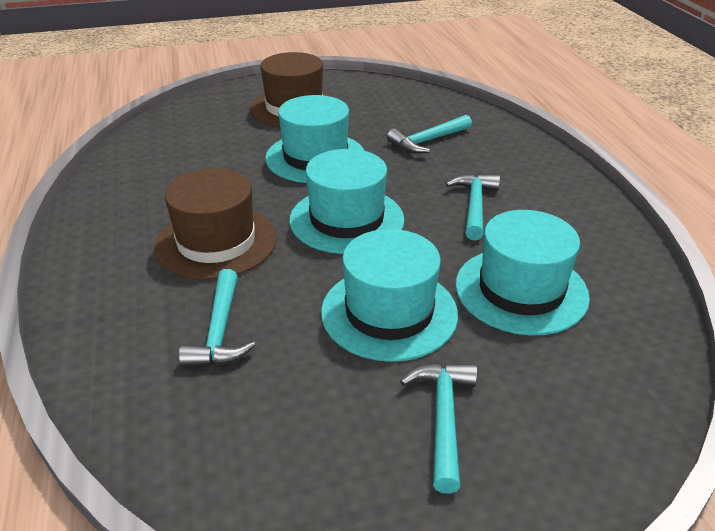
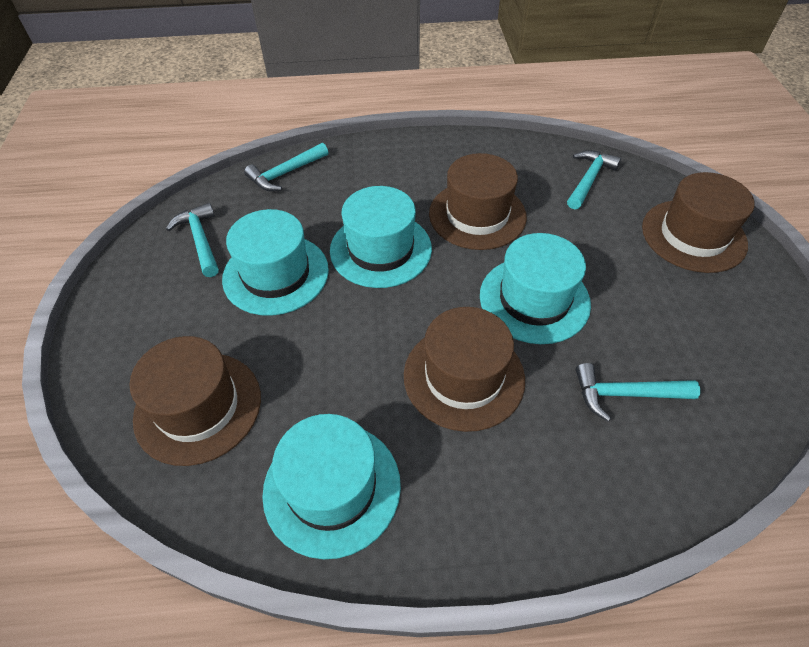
brown hat: [155,168,277,280] [250,52,333,127] = 2 -> [130,336,261,466] [404,307,525,432] [429,153,527,250] [642,172,755,273] = 4

